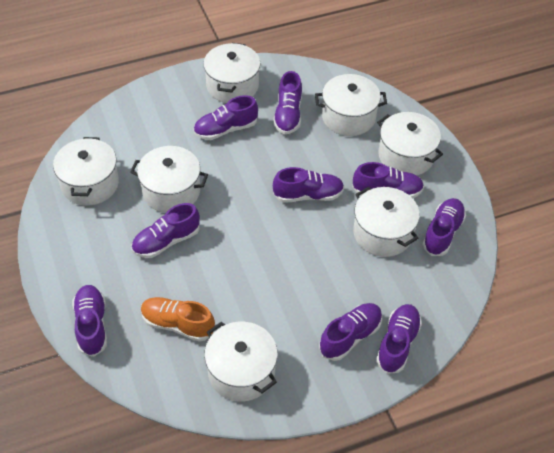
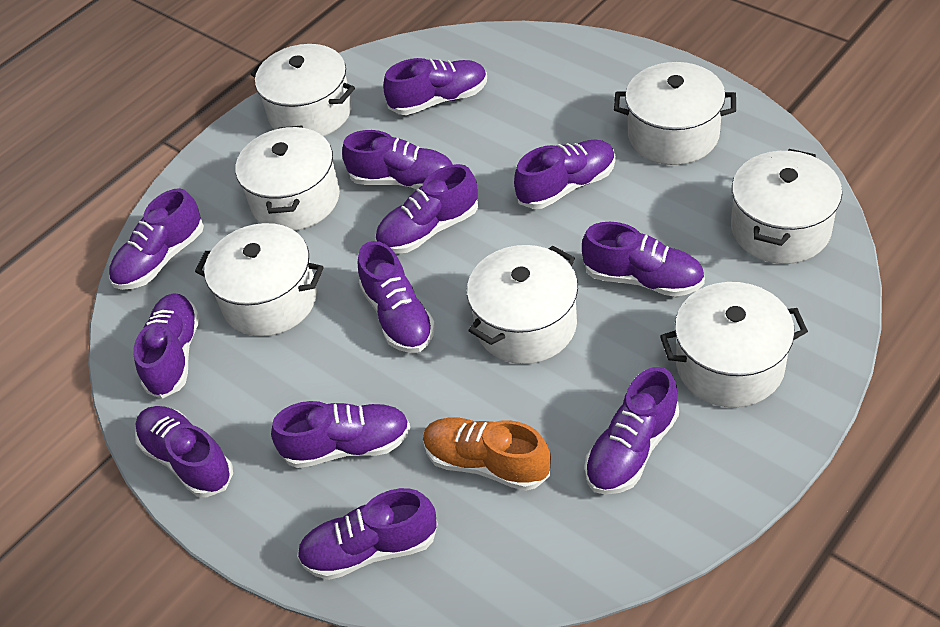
purple shoe: [73,285,107,357] [131,203,200,258] [194,95,258,140] [273,71,302,134] [273,167,344,203] [319,303,382,361] [352,162,424,198] [376,304,422,374] [422,198,466,256] = 9 -> [109,188,204,290] [133,293,199,399] [135,406,233,497] [271,401,411,468] [297,488,438,580] [342,130,453,189] [358,241,435,353] [375,164,478,254] [383,58,487,115] [514,139,616,209] [582,222,705,297] [585,367,679,495] = 12

